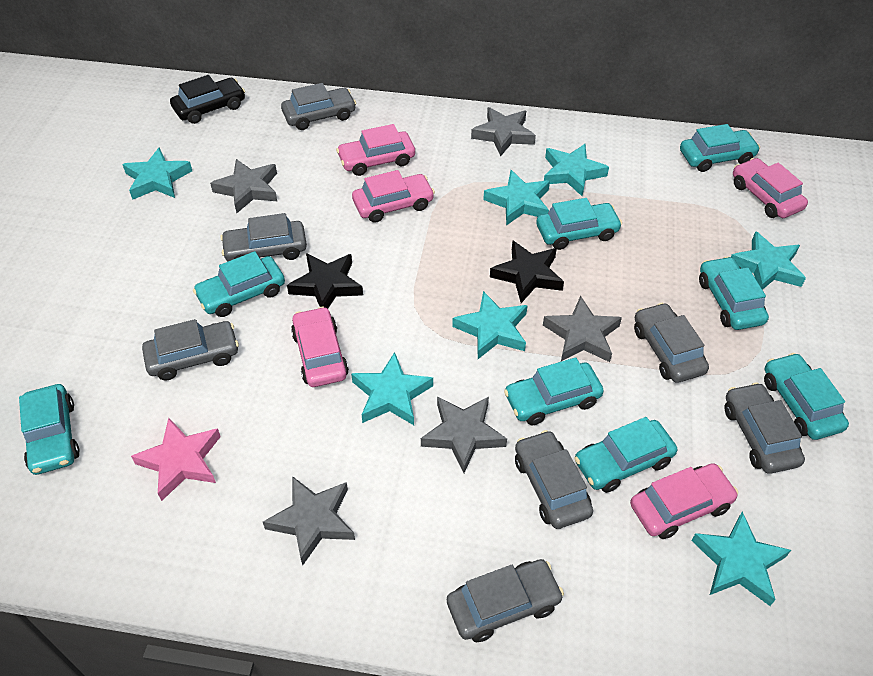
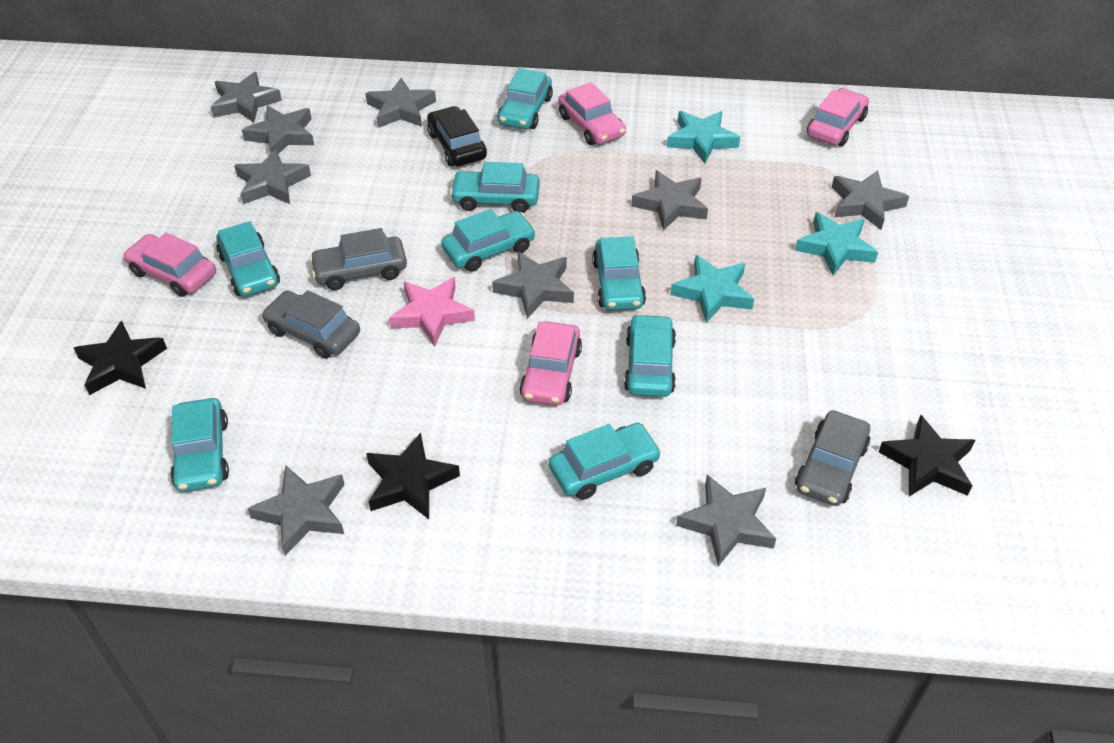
black star: [287,253,363,309] [490,241,564,303] = 2 -> [74,320,167,395] [366,433,460,519] [879,415,975,496] = 3
grey car: [142,319,239,381] [220,213,307,261] [281,83,356,130] [447,559,564,642] [515,430,593,529] [634,303,709,383] [725,382,805,474] = 7 -> [262,290,360,359] [309,228,407,290] [795,410,870,506] = 3
grey star: [210,159,277,213] [263,476,355,565] [421,396,507,473] [471,107,536,156] [543,296,622,362] = 5 -> [211,72,282,123] [234,148,311,204] [242,106,314,154] [247,465,345,556] [365,78,436,128] [492,251,574,319] [632,170,708,231] [676,475,776,567] [832,170,909,230] = 9
pink car: [291,307,349,387] [336,124,415,176] [352,170,435,223] [630,463,738,539] [733,158,808,218] = 5 -> [123,233,216,297] [519,321,582,405] [558,82,626,145] [807,88,869,146] = 4
turquoise star: [122,147,192,200] [351,352,433,425] [452,291,528,359] [483,170,550,225] [544,144,609,196] [692,512,791,606] [731,231,806,290] = 7 -> [667,111,740,164] [670,255,754,323] [795,212,878,276] = 3

